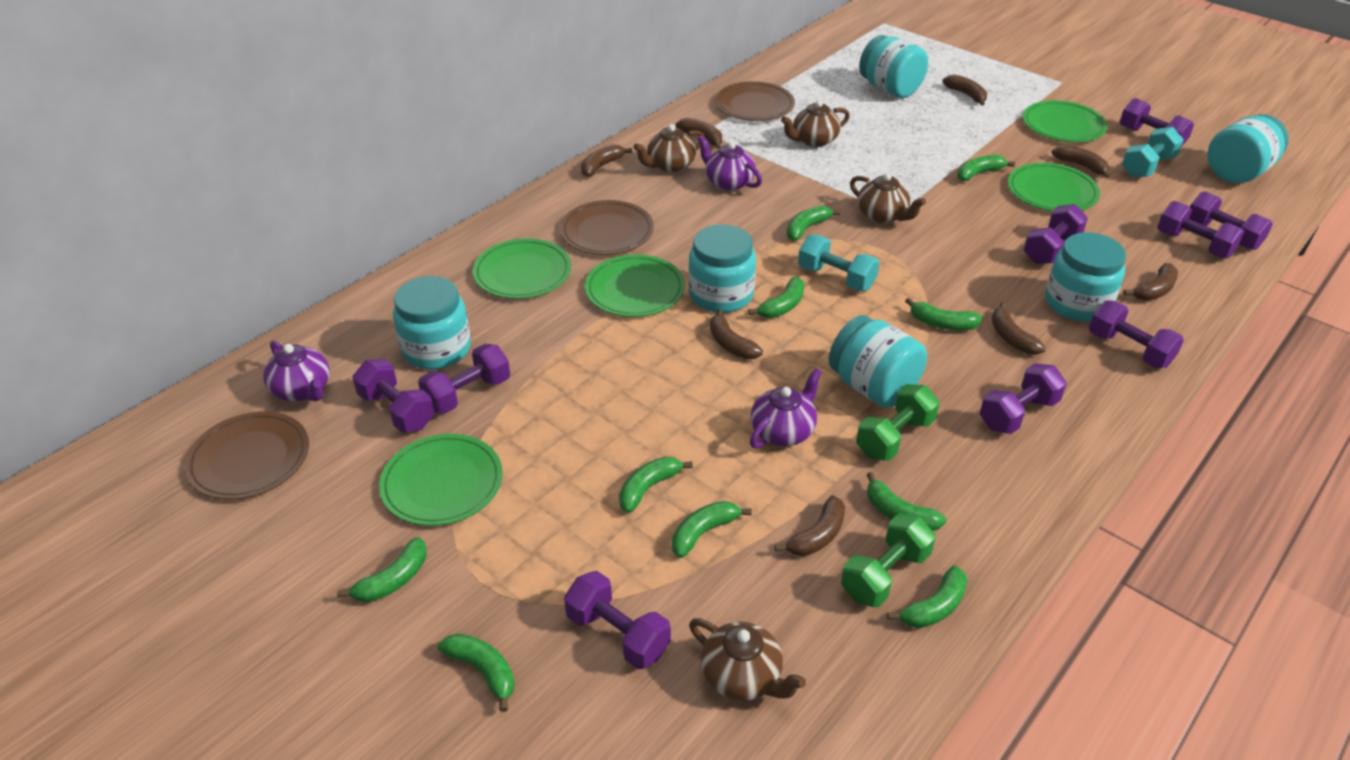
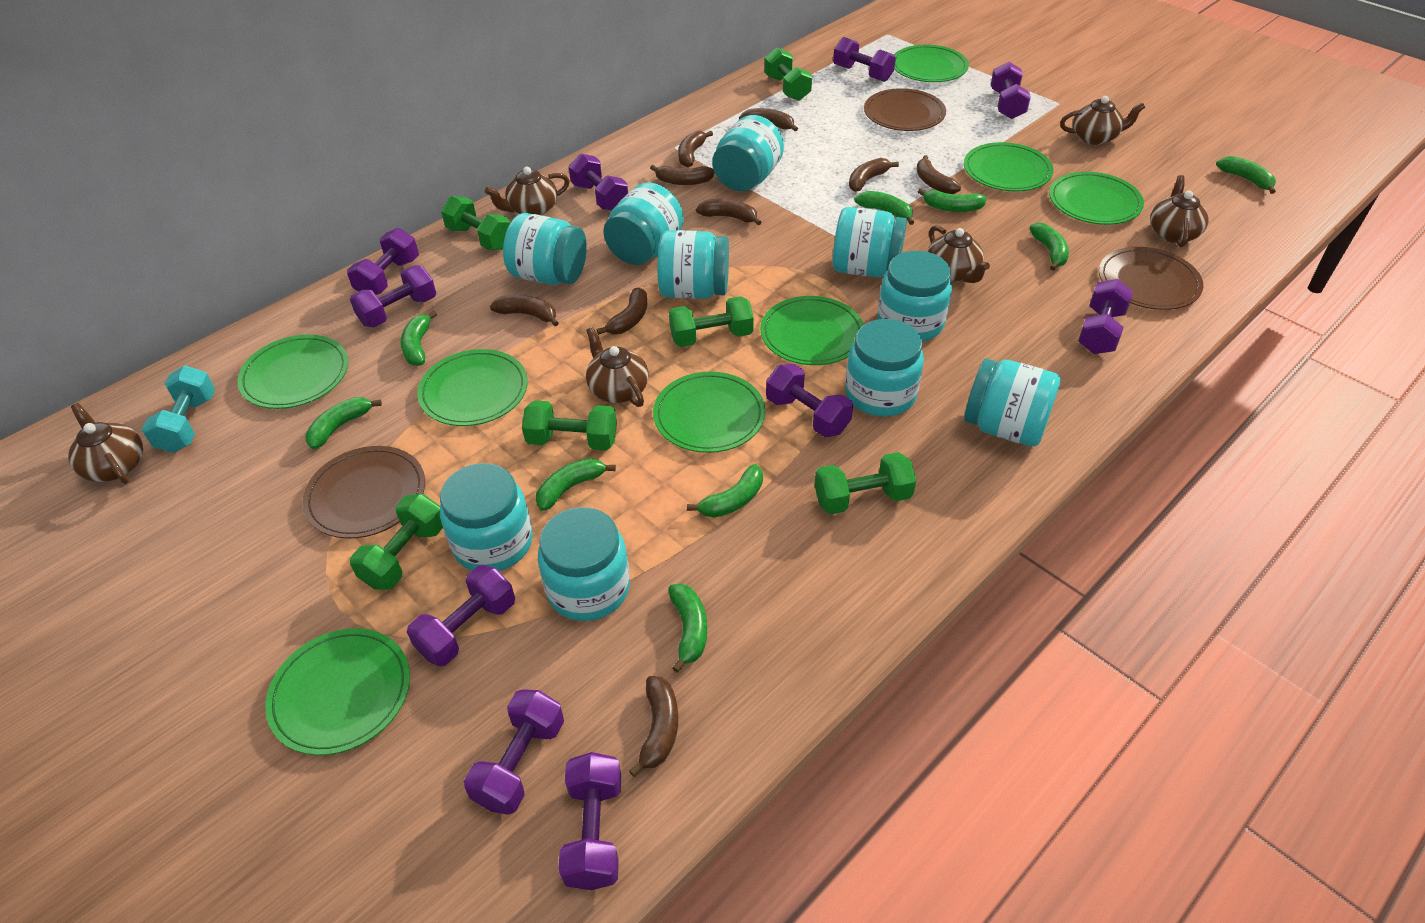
brown banana: [581,144,632,177] [676,118,722,149] [710,309,763,359] [774,495,845,556] [942,74,987,105] [991,302,1046,355] [1051,145,1110,178] [1123,263,1178,301] = 8 -> [490,295,559,326] [597,287,647,335] [629,676,678,777] [650,165,715,185] [678,131,713,167] [696,199,762,225] [739,108,798,131] [849,158,899,192] [916,155,961,194] = 9
brown teapot: [633,124,705,172] [689,618,806,701] [781,100,850,147] [850,173,926,223] = 4 -> [68,403,143,484] [485,167,570,215] [586,327,649,407] [927,225,990,283] [1060,96,1145,145] [1150,175,1208,247] = 6
green banana: [337,537,427,602] [438,633,515,712] [619,457,693,513] [672,501,752,558] [748,277,804,318] [787,205,840,241] [867,472,946,531] [887,565,968,628] [905,298,983,330] [957,155,1015,181] = 10 -> [305,397,382,449] [401,310,437,366] [536,458,616,511] [668,584,707,673] [687,464,763,518] [854,191,914,225] [918,188,987,212] [1029,223,1069,271] [1216,156,1276,194] = 9
green dumbbell: [841,513,936,607] [856,384,940,461] = 2 -> [350,494,443,590] [441,196,510,250] [522,400,617,451] [669,296,754,347] [764,48,812,101] [815,452,916,515] = 6
green plate: [379,434,503,526] [473,238,571,299] [585,254,685,317] [1008,163,1100,211] [1023,100,1107,142] = 5 -> [237,334,348,409] [265,628,410,755] [417,349,528,426] [653,372,766,453] [760,296,864,365] [894,45,969,82] [964,142,1053,192] [1049,172,1144,225] = 8
purple dumbbell: [352,359,434,432] [418,344,510,414] [564,571,671,669] [980,363,1067,434] [1024,204,1088,264] [1089,300,1184,368] [1120,98,1194,147] [1157,201,1244,259] [1189,191,1273,250] = 9 -> [347,228,419,295] [350,265,436,327] [407,565,515,666] [464,689,564,815] [558,752,621,890] [568,153,628,211] [766,364,853,437] [833,37,896,82] [991,62,1031,119] [1078,279,1133,354] = 10
purple teapot: [263,341,330,402] [697,135,762,191] [750,368,822,448] = 3 -> none = 0
turquoise dumbbell: [798,235,880,291] [1122,127,1184,178] = 2 -> [142,366,216,453] = 1
turquoise jar: [393,276,471,370] [688,224,756,313] [828,315,927,408] [859,35,928,98] [1045,232,1126,321] [1207,114,1288,183] = 6 -> [440,463,533,571] [503,213,587,285] [538,507,630,621] [603,182,684,265] [657,230,729,299] [712,115,784,191] [833,207,907,277] [845,319,924,417] [878,251,952,342] [964,358,1061,447] = 10

